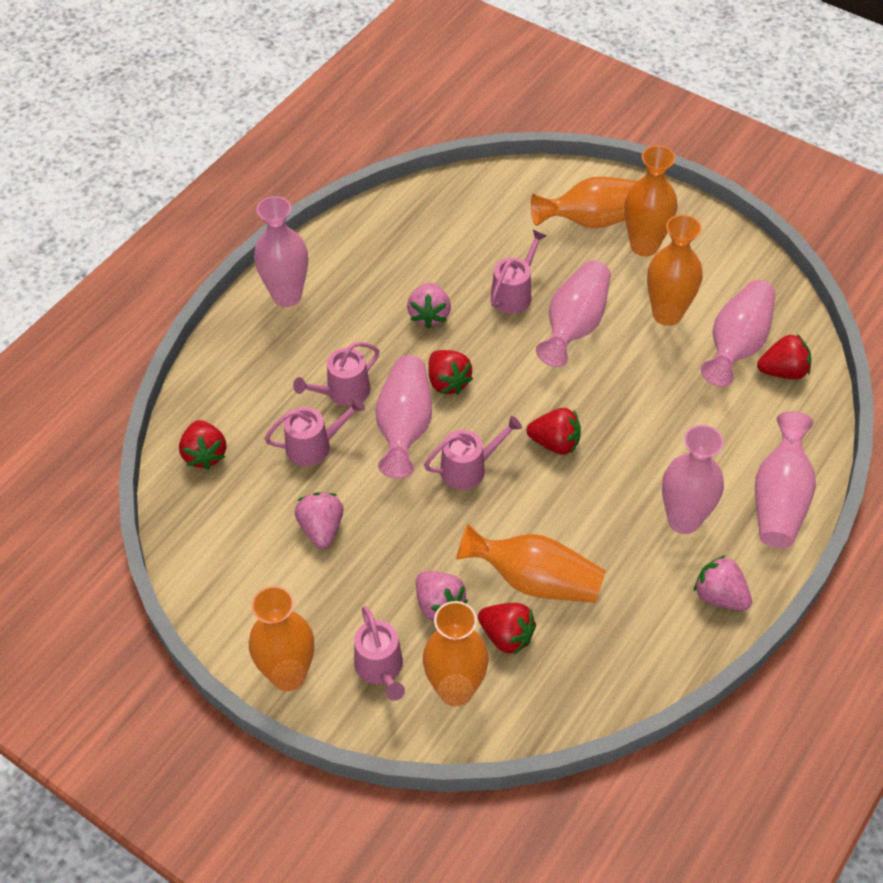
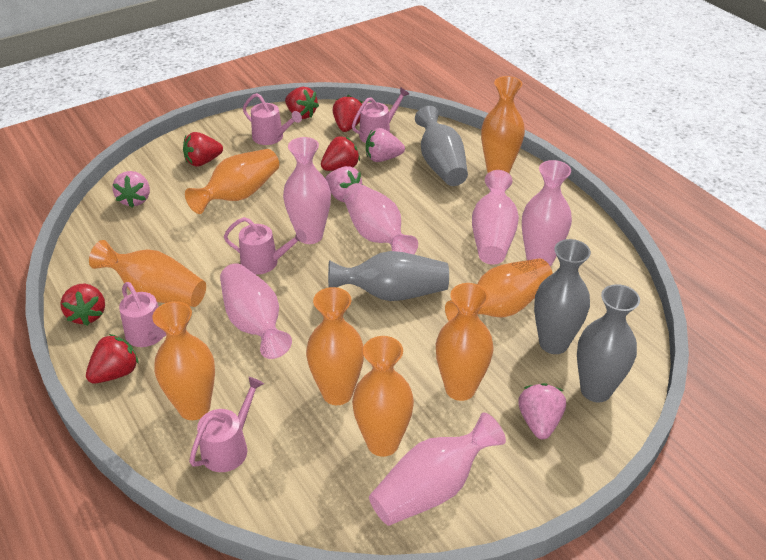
grey vase: none = 0 -> [328,251,449,301] [415,106,468,186] [534,239,591,354] [577,284,640,402] = 4
orange vase: [249,586,314,691] [423,601,489,706] [456,524,606,603] [531,177,637,228] [624,145,678,256] [647,214,703,326] = 6 -> [89,240,206,307] [152,301,215,420] [185,149,279,214] [306,287,364,405] [352,336,414,457] [436,283,494,401] [445,258,553,321] [481,76,525,173] = 8
red strawberry: [179,420,226,469] [428,350,473,394] [478,603,536,655] [526,408,581,455] [757,334,811,379] = 5 -> [60,284,105,326] [86,334,139,383] [183,132,223,167] [285,87,319,119] [321,136,360,171] [333,95,362,132] = 6

